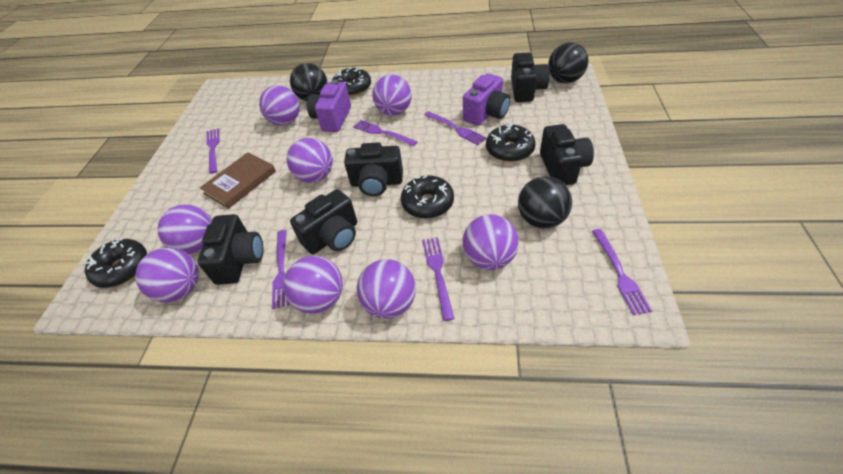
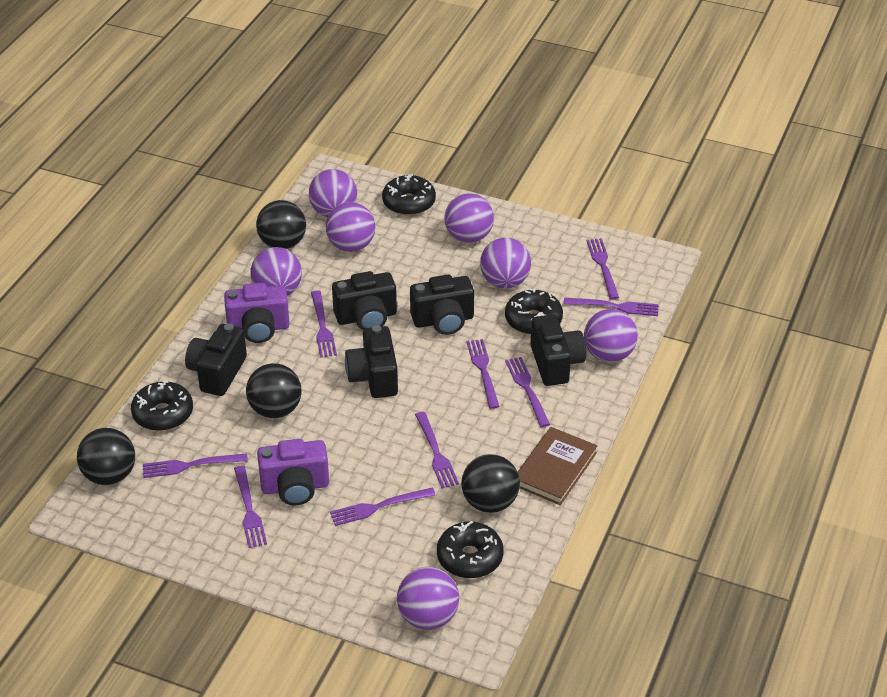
black ball: [290,63,328,101] [518,176,572,229] [548,42,589,83] = 3 -> [77,428,135,485] [246,363,301,418] [256,200,306,249] [461,454,520,513] = 4
purple ball: [135,248,199,302] [157,204,212,254] [259,85,300,126] [283,256,343,314] [287,138,333,183] [357,259,416,319] [372,75,412,116] [462,214,519,270] = 8 -> [250,247,302,296] [309,169,357,217] [326,202,375,252] [397,567,459,630] [444,193,494,243] [480,238,531,288] [584,309,638,362] = 7
purple fork: [207,128,220,174] [272,230,290,309] [353,120,418,146] [422,237,455,321] [424,111,487,145] [592,229,652,315] = 6 -> [143,453,248,478] [234,466,267,548] [311,290,337,358] [330,488,436,526] [415,412,459,488] [467,339,500,409] [505,357,550,427] [564,298,659,316] [586,238,619,299] = 9

